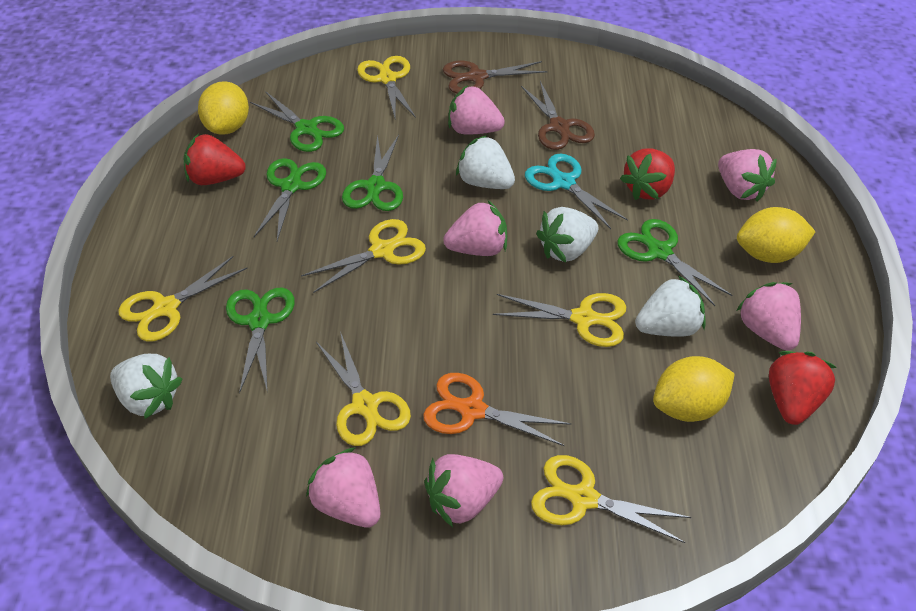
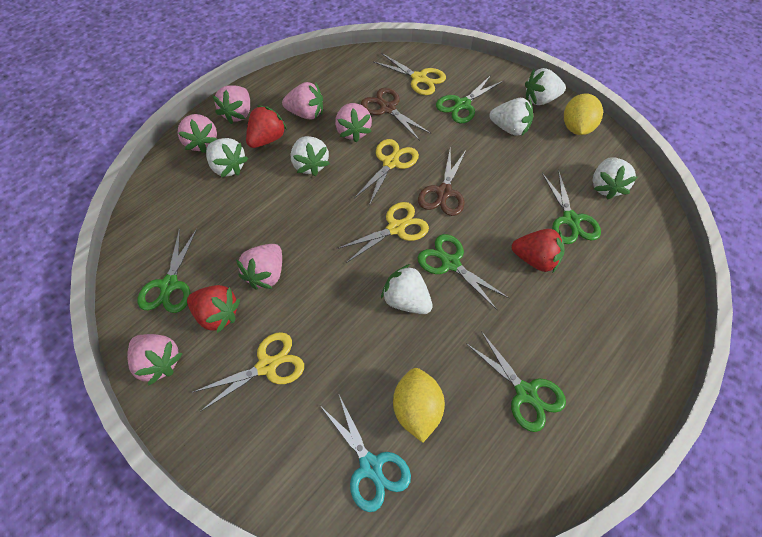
orange scissors: [423,373,571,446] = 1 -> none = 0
white strawberry: [110,354,183,419] [456,135,515,189] [536,207,598,262] [635,275,706,337] = 4 -> [206,138,248,177] [291,136,330,176] [381,264,433,314] [490,98,533,136] [525,68,566,105] [593,157,637,199] = 6
yellow lemon: [198,81,249,135] [653,356,735,422] [737,207,816,263] = 3 -> [393,368,445,443] [564,93,603,135] = 2
yellow scissors: [118,256,247,342] [301,219,426,293] [316,331,411,446] [357,56,416,118] [493,293,626,347] [531,455,691,543] = 6 -> [193,332,304,412] [337,202,429,263] [354,139,419,206] [373,53,446,95] = 4

